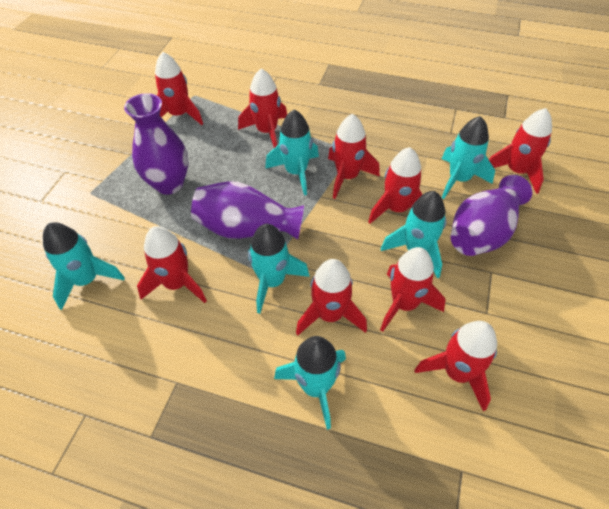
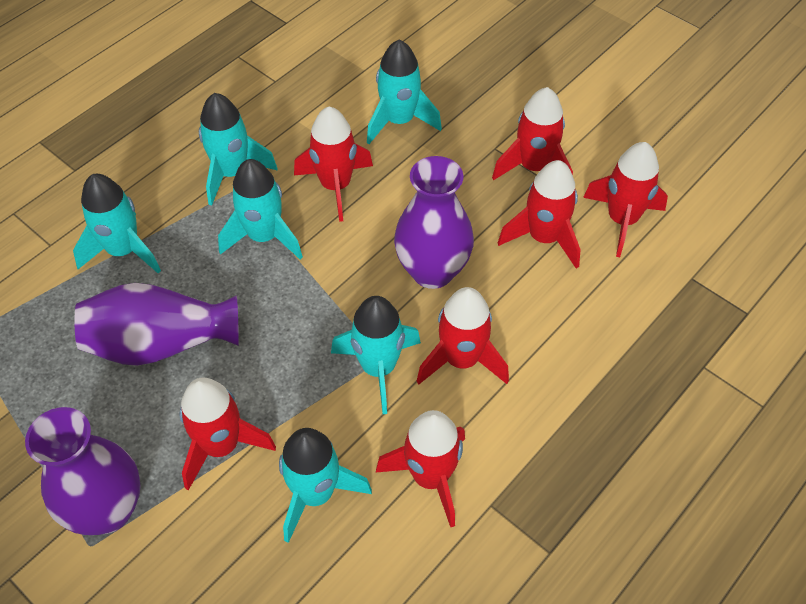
red rocket: [137,226,207,303] [155,52,203,125] [238,68,287,148] [296,259,367,335] [328,114,380,199] [368,147,423,224] [380,247,446,332] [414,321,497,411] [489,108,552,194] = 9 -> [179,377,276,490] [294,107,373,222] [376,410,465,527] [417,287,509,384] [492,87,573,180] [498,160,581,269] [583,142,668,257] = 7

